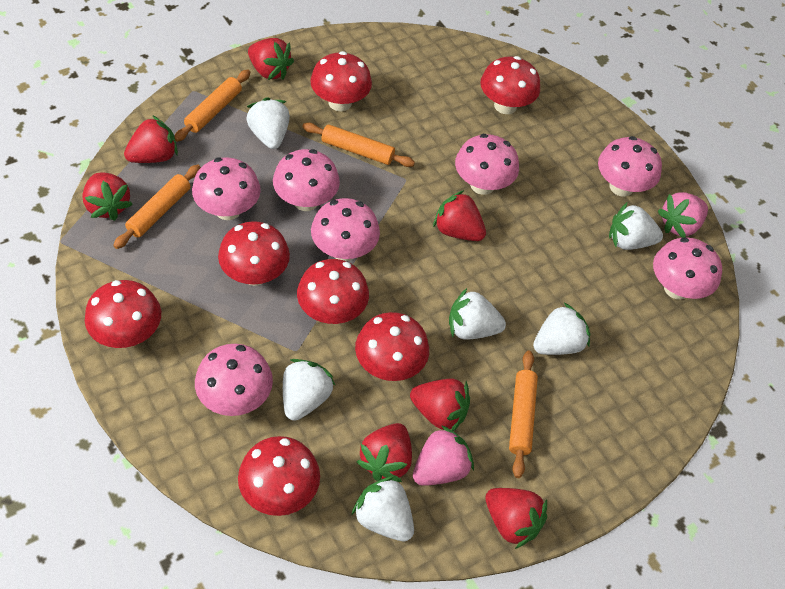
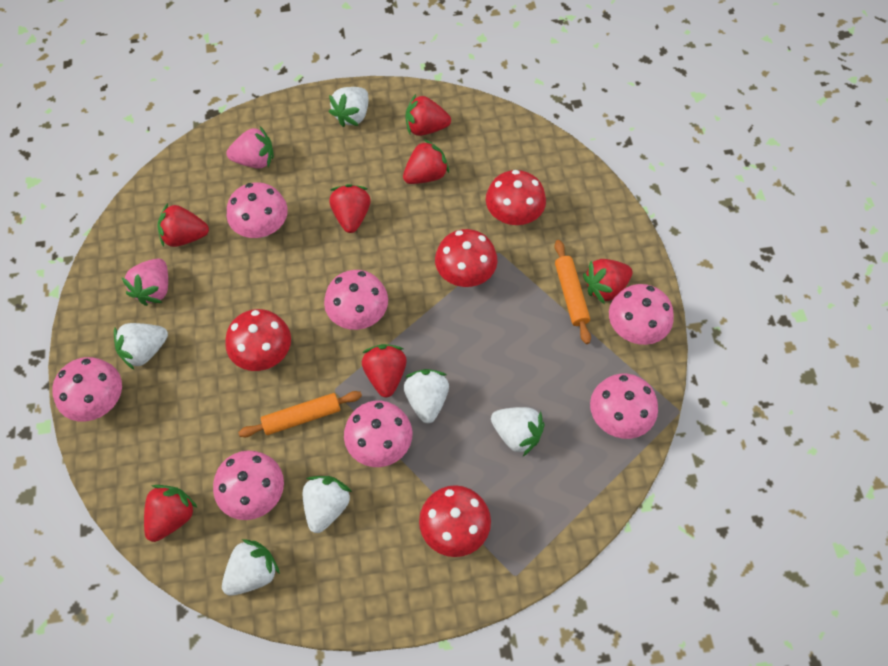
orange rolling pin: [113,165,201,249] [175,70,250,142] [302,123,415,167] [509,351,538,478] = 4 -> [238,391,362,437] [554,240,591,344] = 2
red mushroom: [85,280,161,348] [218,221,290,286] [238,436,320,516] [297,259,369,324] [310,51,372,111] [355,312,429,381] [480,56,540,114] = 7 -> [225,309,291,371] [419,485,491,557] [435,229,498,287] [486,170,546,225] = 4

